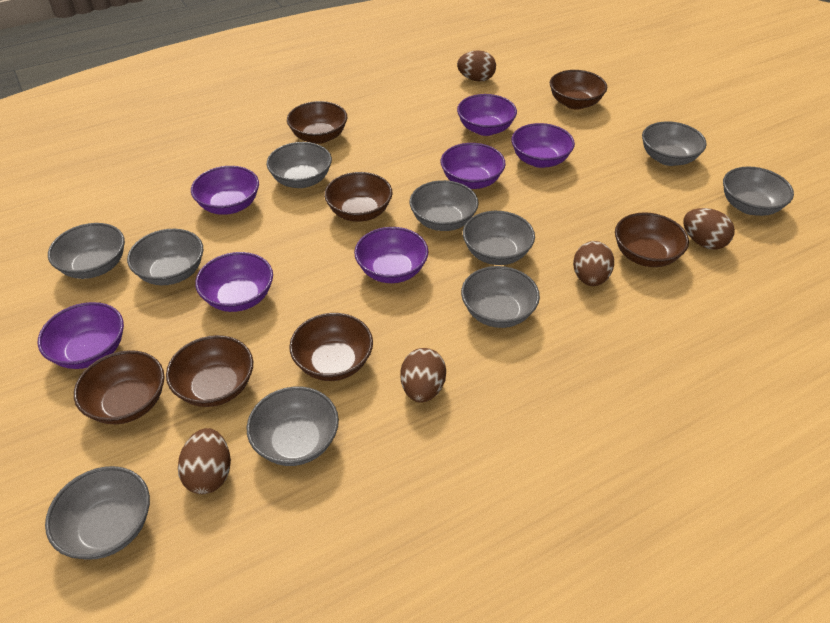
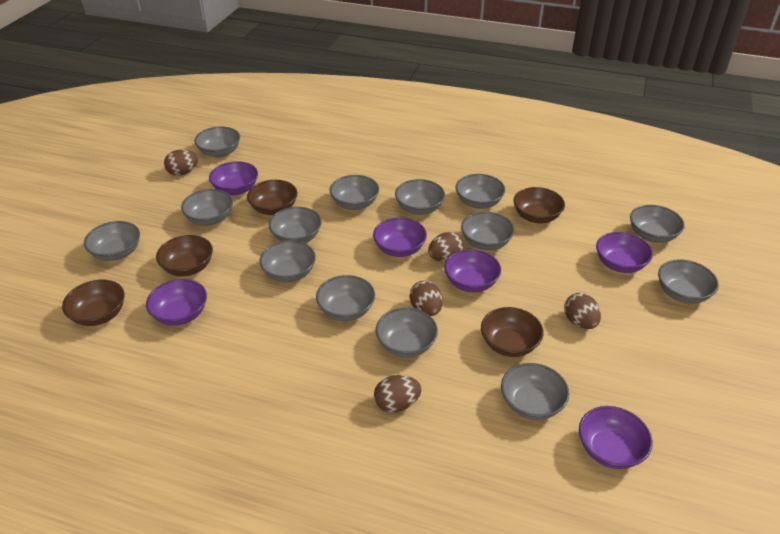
brown bowl: [74,350,164,424] [166,335,253,407] [287,101,347,144] [289,313,373,381] [324,172,392,222] [550,70,607,110] [615,212,689,267] = 7 -> [62,280,125,326] [156,235,213,276] [247,180,298,215] [481,307,544,357] [513,187,565,223] = 5
grey bowl: [45,466,150,560] [48,223,125,279] [127,229,203,285] [247,387,339,466] [267,142,332,188] [410,180,479,231] [461,266,540,328] [463,211,535,265] [642,121,707,166] [723,166,794,216] = 10 -> [84,221,140,261] [181,189,233,226] [194,127,240,158] [259,240,316,283] [269,207,322,243] [316,275,375,321] [330,175,379,210] [376,308,438,358] [395,179,445,215] [455,174,505,209] [461,212,515,250] [501,363,569,420] [630,205,685,243] [658,259,719,304] = 14
purple bowl: [38,302,124,369] [191,166,259,215] [195,252,273,312] [354,227,428,283] [441,143,506,189] [457,94,517,136] [511,123,575,168] = 7 -> [146,279,207,326] [209,161,258,195] [373,218,427,257] [444,249,501,292] [579,406,652,469] [596,232,653,273] = 6

